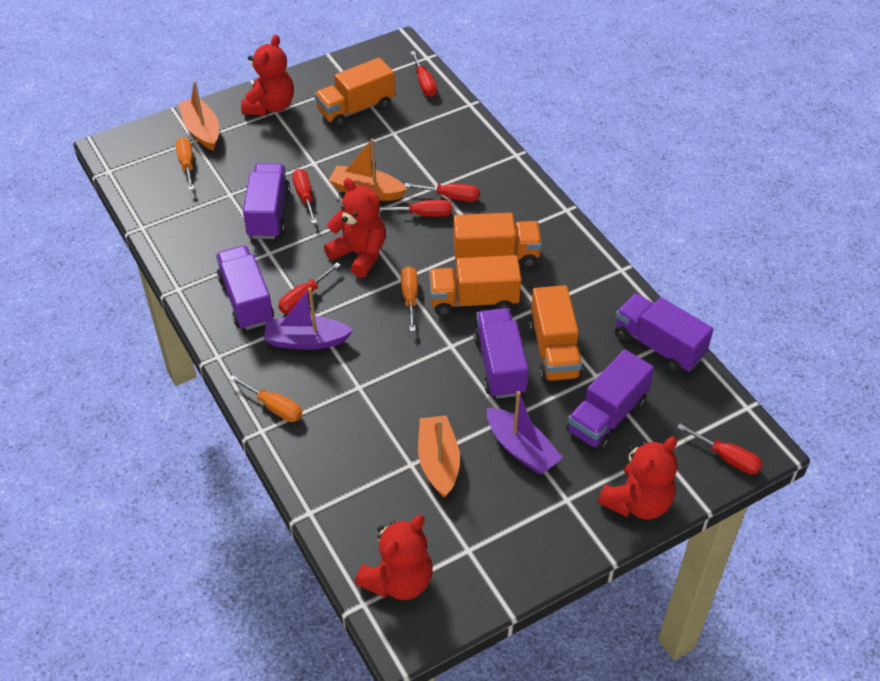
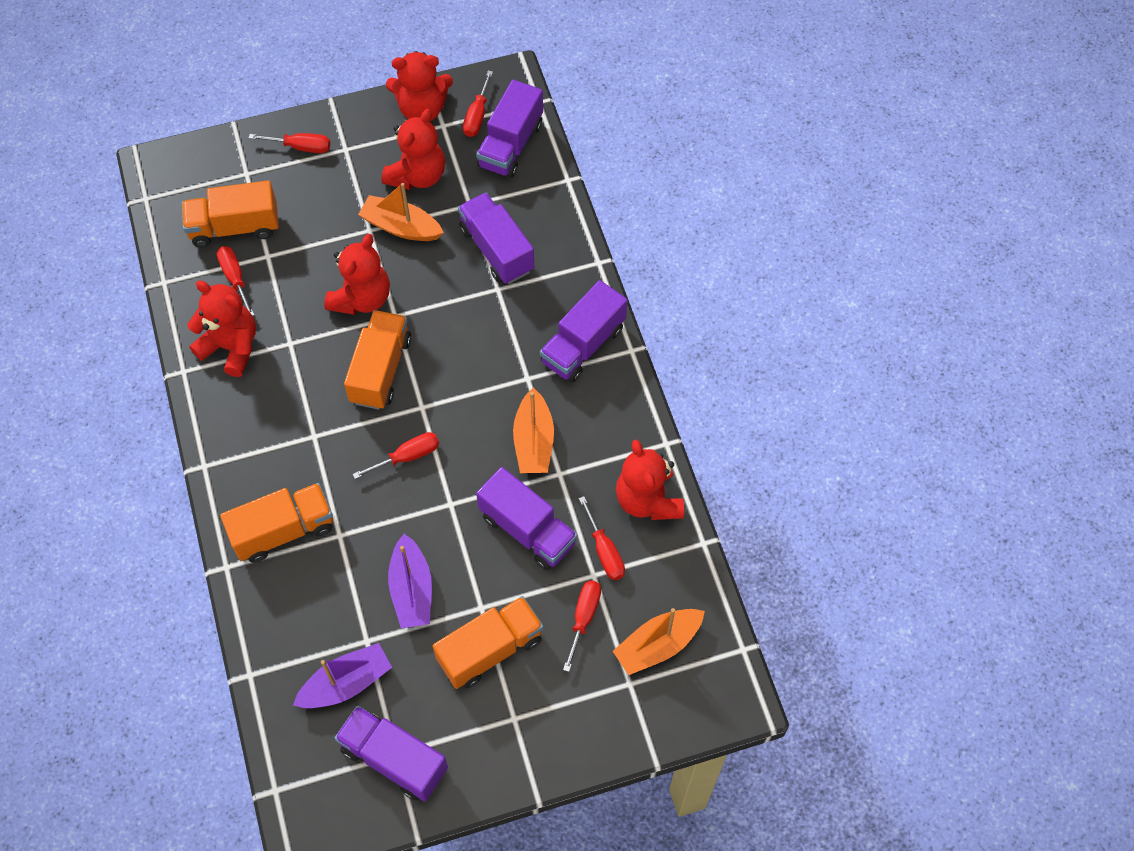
orange screwdriver: [176,137,194,190] [229,375,302,422] [401,266,418,331] = 3 -> none = 0
red teddy bear: [241,35,294,116] [324,178,386,278] [355,515,433,600] [598,436,677,520] = 4 -> [187,281,256,377] [324,234,390,315] [382,109,445,190] [386,51,453,121] [616,440,684,520] = 5

